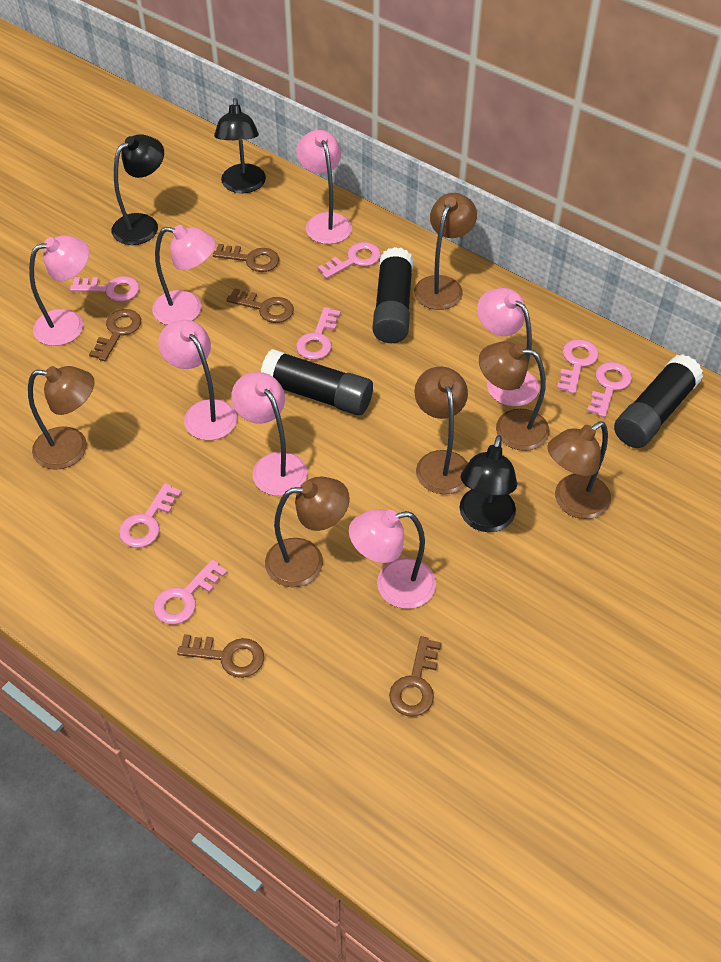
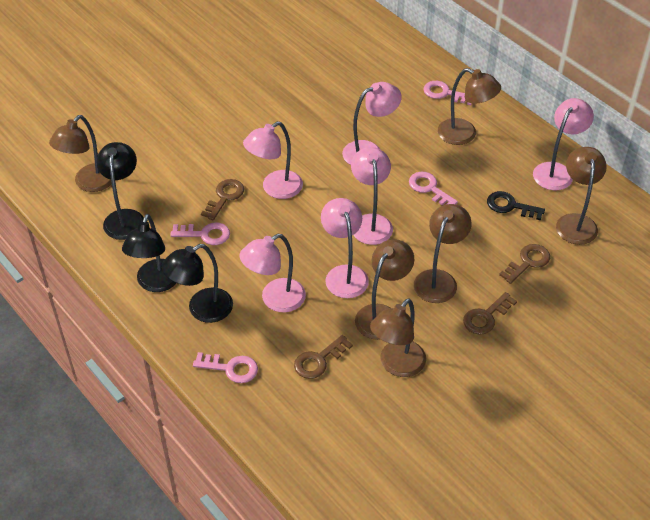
black glue stick: [261,349,373,415] [372,247,413,343] [614,354,703,448] = 3 -> none = 0
black key: none = 0 -> [487,191,545,220] = 1
brown key: [89,309,141,361] [177,634,264,678] [213,244,279,272] [226,288,294,323] [389,636,442,717] = 5 -> [201,179,244,220] [294,335,353,379] [463,292,517,335] [499,244,550,284] = 4
pink key: [70,276,139,302] [119,483,182,548] [154,559,227,625] [296,307,341,360] [317,242,381,279] [557,339,599,394] [587,362,632,418] = 7 -> [170,222,230,245] [193,352,258,383] [409,172,458,205] [423,81,472,105] = 4
pink lamp: [29,235,89,346] [152,225,216,325] [158,320,237,440] [231,372,308,496] [296,130,352,244] [349,509,436,609] [477,288,539,407] = 7 -> [239,234,306,312] [243,121,303,199] [321,198,369,298] [342,82,402,165] [351,147,393,245] [533,98,594,190] = 6

